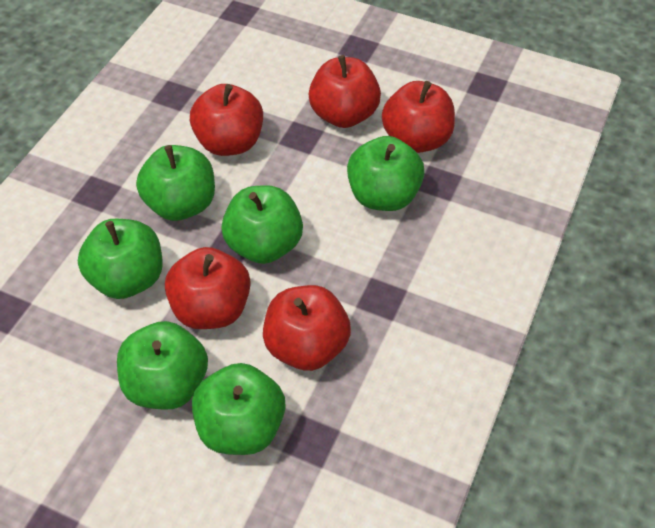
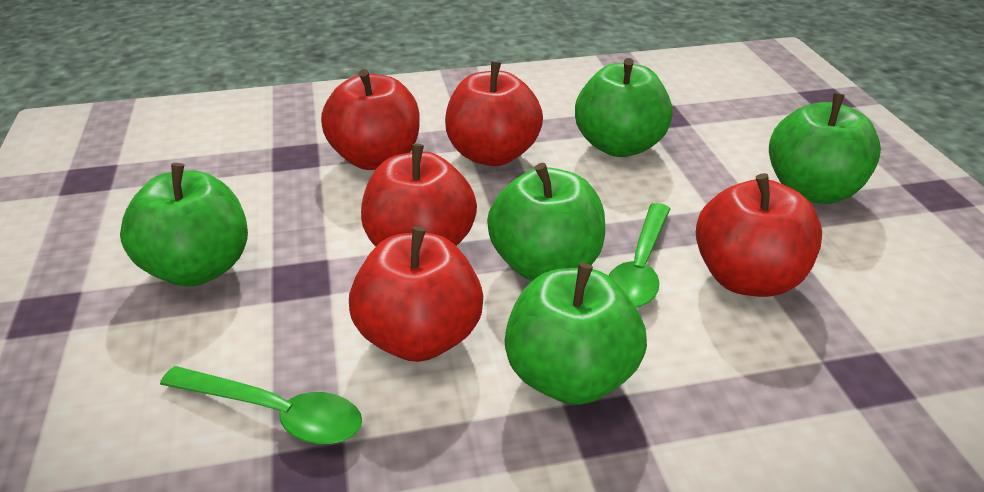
green apple: [78,219,163,299] [117,321,208,410] [136,145,215,221] [192,363,285,455] [222,185,303,264] [347,136,425,211] = 6 -> [120,163,248,287] [487,163,605,281] [505,263,647,405] [575,58,673,157] [769,93,881,204] = 5
green spoon: none = 0 -> [160,366,362,444] [608,203,670,308] = 2

